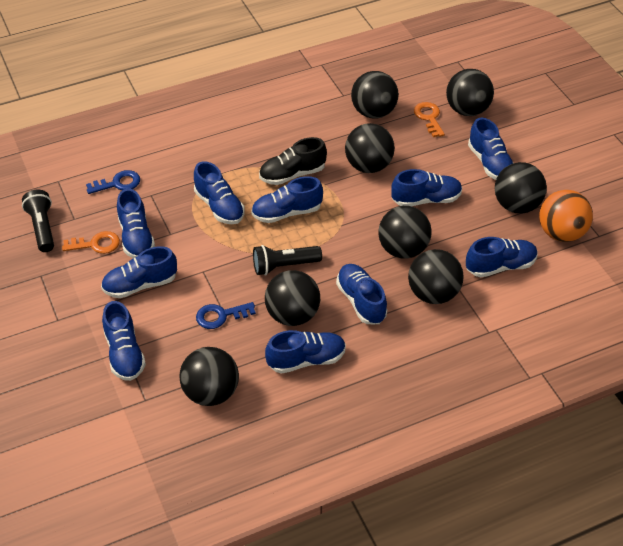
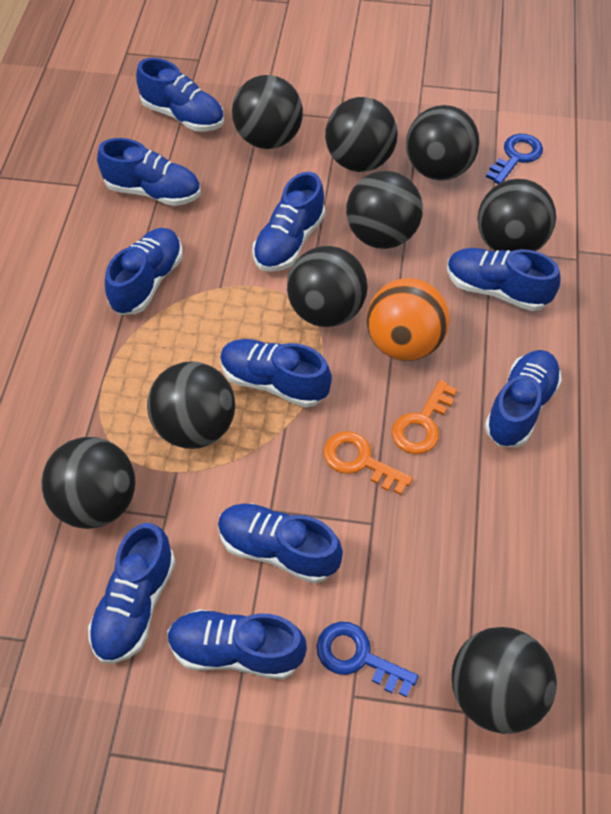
black ball: [180,347,239,406] [265,270,320,326] [345,123,395,173] [351,71,399,118] [378,206,432,259] [408,249,464,304] [446,69,494,116] [495,162,547,214] = 8 -> [41,437,135,529] [147,362,235,449] [232,75,303,149] [287,246,368,327] [325,97,398,172] [346,171,423,249] [406,105,479,181] [452,627,557,734] [478,179,556,251] = 9
black flashlight: [22,190,54,252] [253,245,322,275] = 2 -> none = 0
black shoe: [259,137,327,185] = 1 -> none = 0

